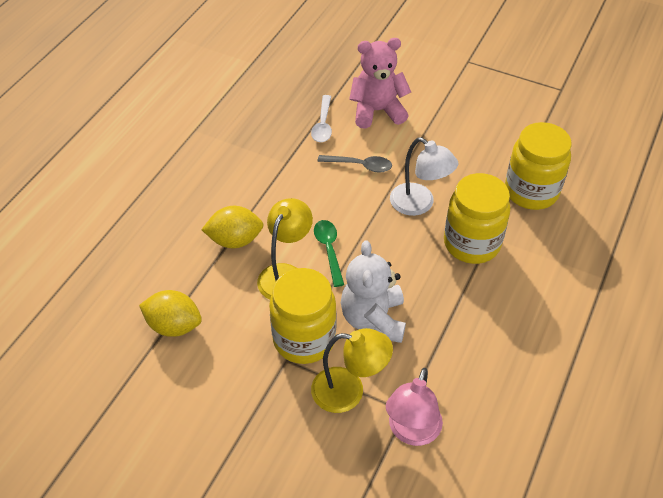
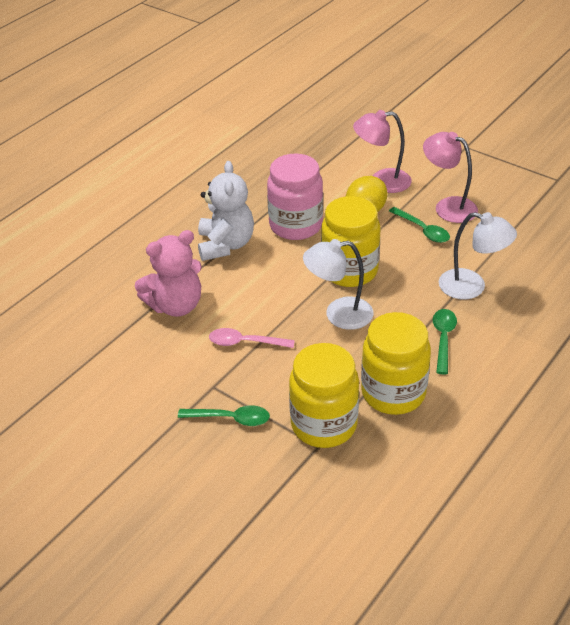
green spoon: [314,220,344,287] = 1 -> [178,405,270,426] [389,207,450,243] [433,309,457,375] = 3
grey spoon: [317,155,392,173] = 1 -> none = 0
pink jar: none = 0 -> [267,153,323,240] = 1
pink lamp: [386,368,443,446] = 1 -> [353,110,412,193] [423,132,478,223] = 2
pink spoon: none = 0 -> [209,328,295,348] = 1
white lamp: [390,137,459,216] = 1 -> [303,239,374,330] [439,212,517,299] = 2
white spoon: [311,95,332,142] = 1 -> none = 0
yellow lamp: [257,198,313,300] [311,328,393,413] = 2 -> none = 0
yellow lemon: [139,290,202,337] [201,206,264,248] = 2 -> [346,176,387,212] = 1

